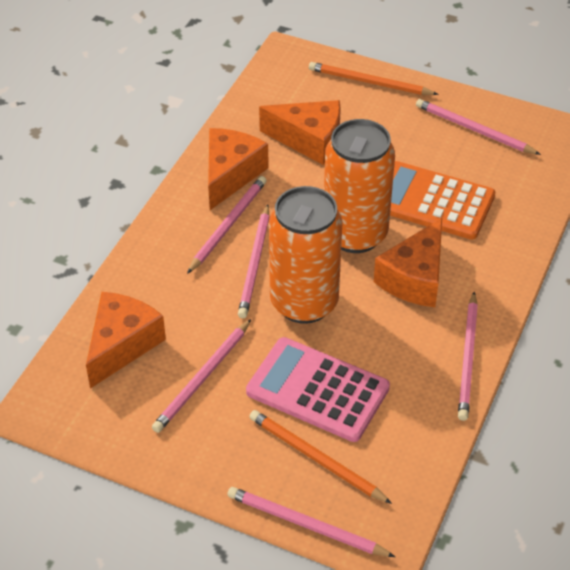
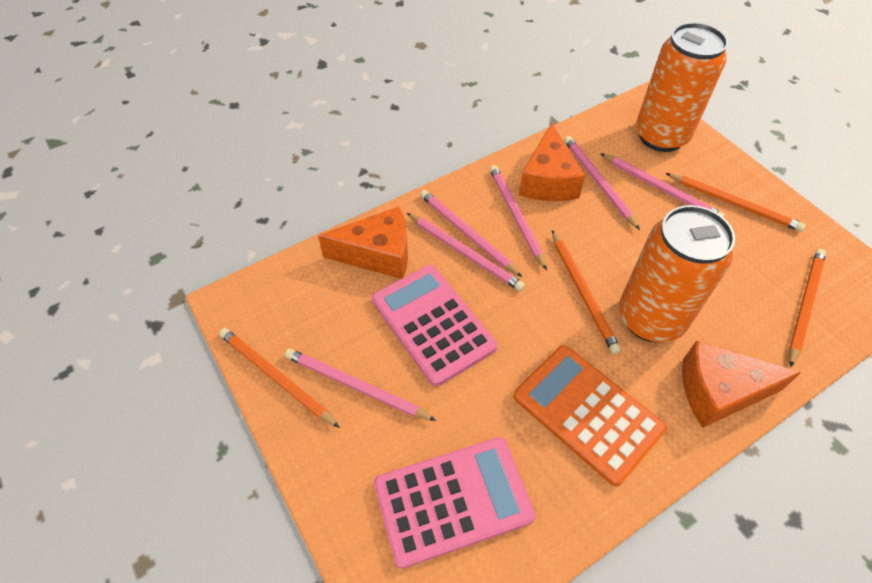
orange cheese: [86,292,166,388] [208,128,269,210] [259,100,341,165] [374,218,442,307] = 4 -> [318,206,408,279] [519,123,586,201] [682,340,801,428] = 3
orange pencil: [249,410,392,504] [309,62,439,95] = 2 -> [219,328,340,428] [552,230,621,354] [666,173,806,232] [789,249,826,367] = 4
pink calculator: [246,337,390,442] = 1 -> [372,265,497,386] [374,437,536,568] = 2

